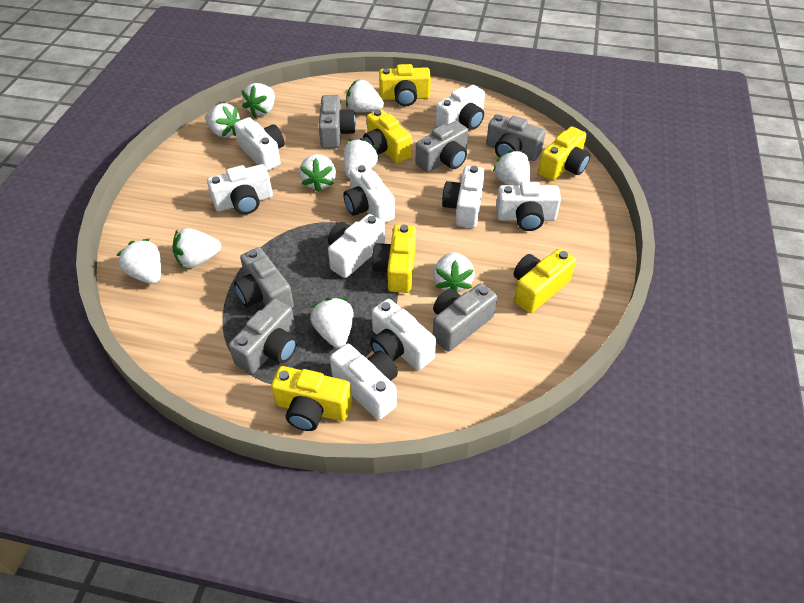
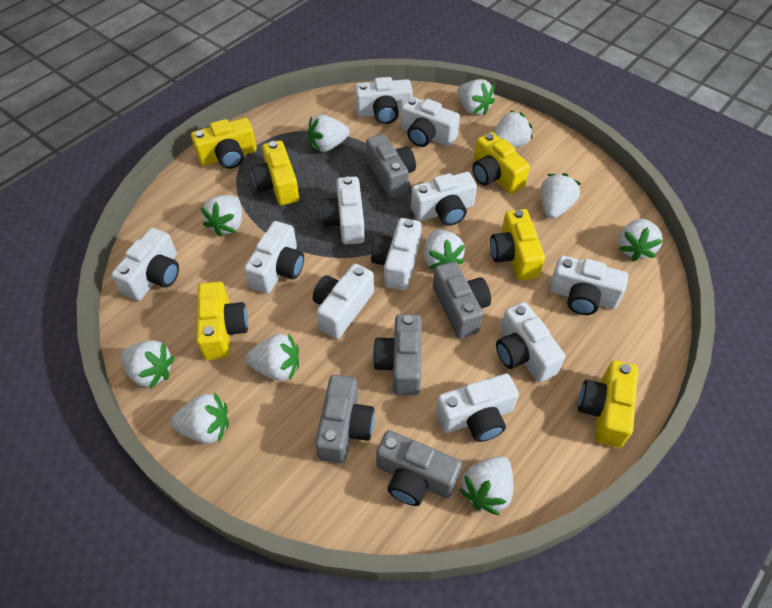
grey camera: [229,299,297,374] [234,247,294,308] [319,95,356,148] [416,121,468,172] [433,283,497,351] [486,114,545,161] = 6 -> [315,375,375,464] [366,134,416,198] [373,314,422,395] [376,430,462,506] [433,261,491,338] = 5
white camera: [207,164,273,214] [234,117,284,171] [328,214,385,278] [330,344,398,420] [343,164,395,223] [370,299,436,370] [435,85,485,130] [442,166,485,228] [496,182,561,231] = 9 -> [111,228,179,301] [244,221,304,294] [313,264,374,339] [321,177,365,244] [355,77,413,124] [371,218,422,291] [401,97,460,147] [411,172,477,226] [436,373,519,442] [496,302,565,382] [550,255,628,315] = 11
white strawberry: [117,239,161,284] [172,228,221,268] [205,103,242,138] [242,83,275,117] [300,154,336,192] [310,297,354,348] [344,138,379,178] [346,79,384,112] [433,252,475,292] [493,150,530,185] = 10 -> [120,340,175,389] [170,392,229,444] [201,195,242,237] [245,333,299,380] [308,114,350,152] [424,230,465,269] [457,79,495,115] [459,456,513,516] [495,110,532,148] [541,173,581,219] [619,219,663,262] = 11

